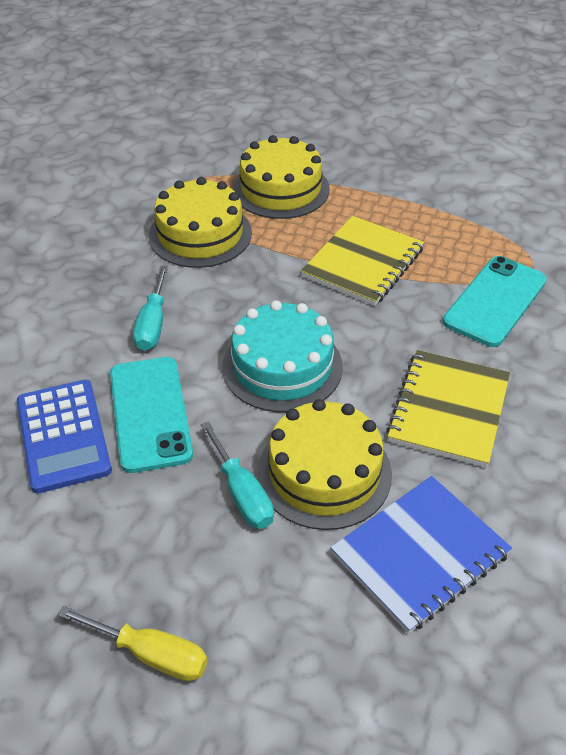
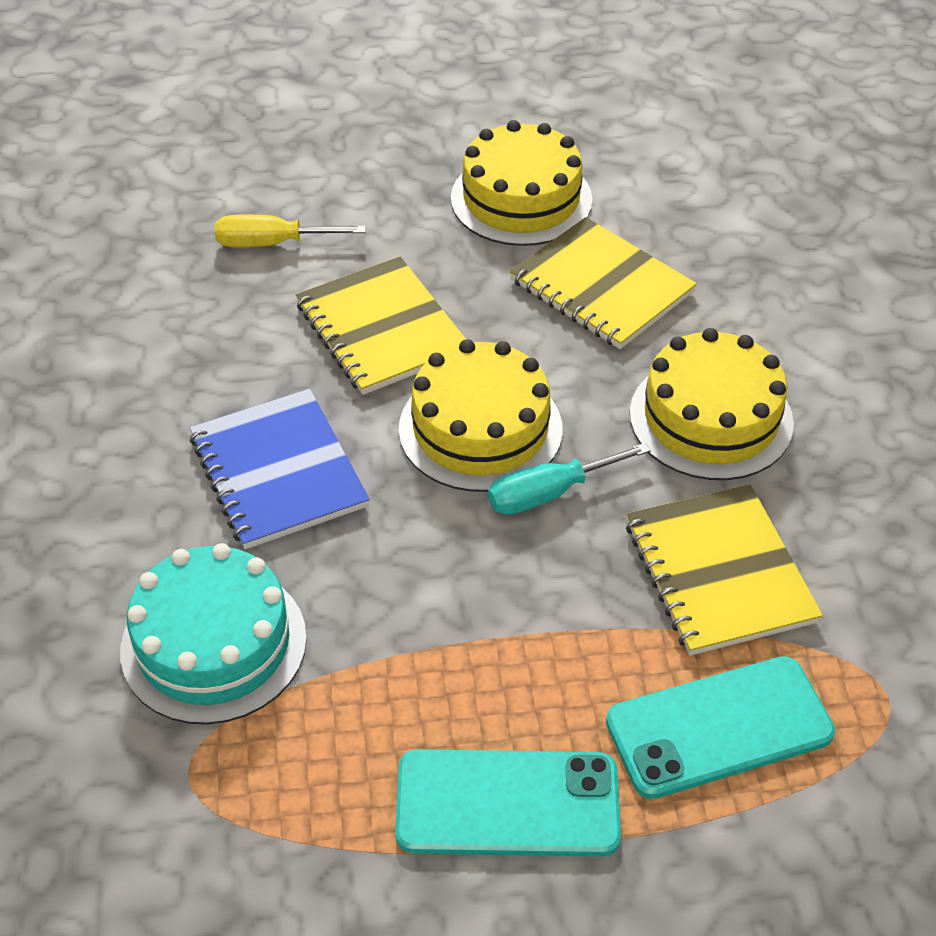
blue calculator: [17,380,112,493] = 1 -> none = 0
turquoise screwdriver: [133,266,168,351] [201,421,274,529] = 2 -> [488,443,651,515] = 1
yellow notebook: [301,216,424,306] [386,350,510,468] = 2 -> [296,256,466,395] [509,217,697,349] [626,484,823,656] = 3

